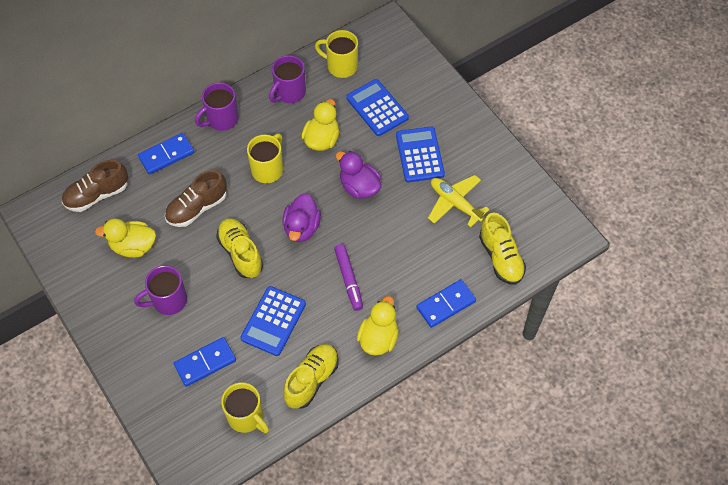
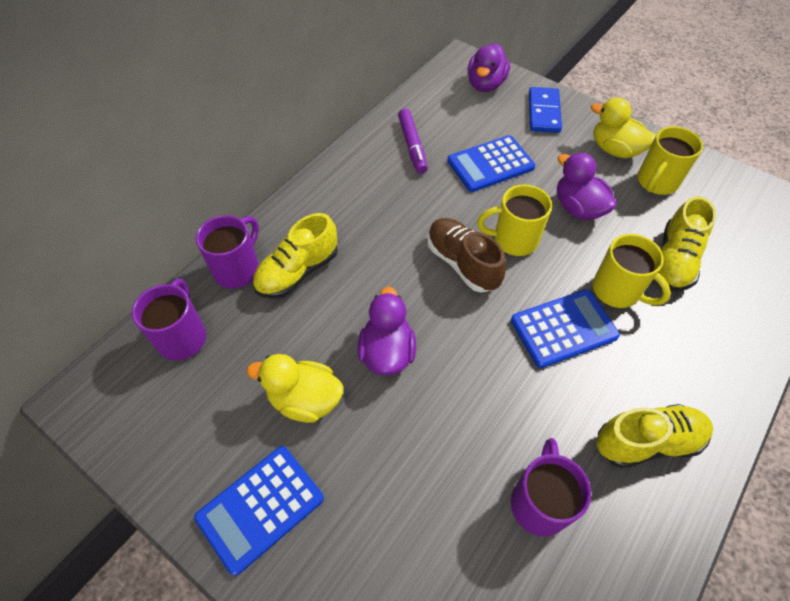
blue domino: [138,133,194,175] [174,337,236,387] [416,280,476,328] = 3 -> [529,87,562,133] = 1
brown shoe: [62,160,128,212] [165,170,227,227] = 2 -> [427,218,506,292] = 1
purple duck: [283,193,321,242] [336,151,382,199] = 2 -> [358,287,416,376] [468,43,510,92] [557,153,617,220] = 3
yellow duck: [95,219,156,258] [301,99,339,151] [357,296,399,356] = 3 -> [247,354,343,423] [591,98,656,158] = 2
yellow plane: [428,175,490,227] = 1 -> none = 0

